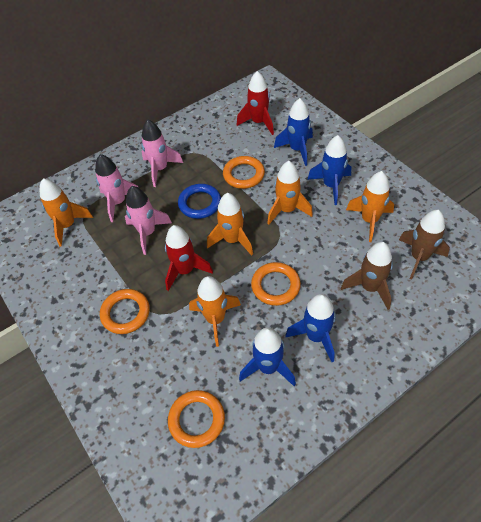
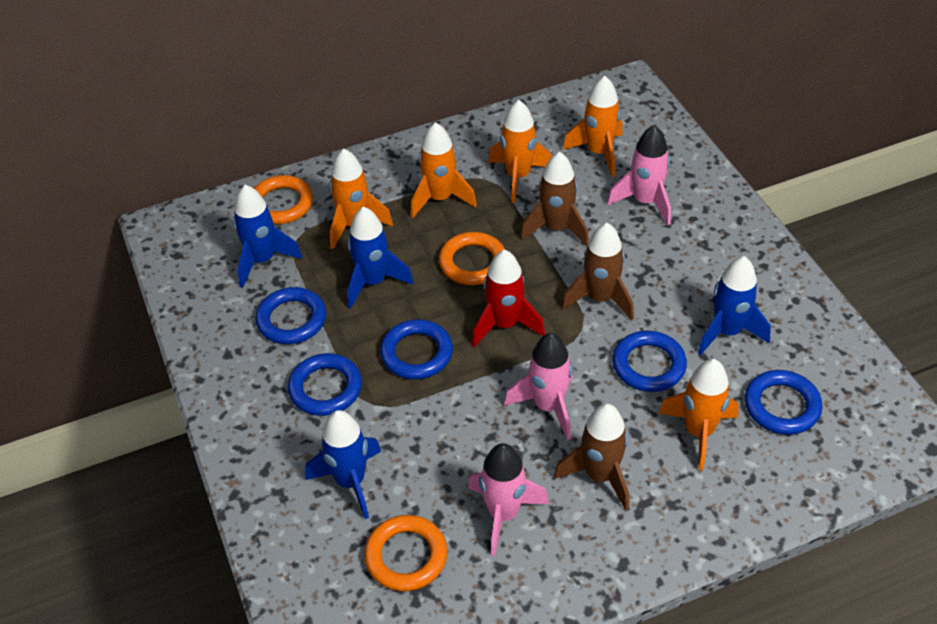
blue ring: [178,184,221,219] = 1 -> [255,287,326,344] [288,353,362,416] [380,319,453,379] [613,331,687,392] [745,370,823,435] = 5
brown rocket: [341,242,393,310] [399,210,450,280] = 2 -> [520,152,589,247] [554,403,629,511] [561,223,634,321] = 3
orange ring: [100,289,150,334] [168,390,225,448] [223,156,265,189] [251,262,301,306] = 4 -> [254,175,313,224] [364,515,447,591] [439,232,505,285] = 3
red rocket: [165,225,213,291] [237,71,274,135] = 2 -> [472,249,545,347] = 1

